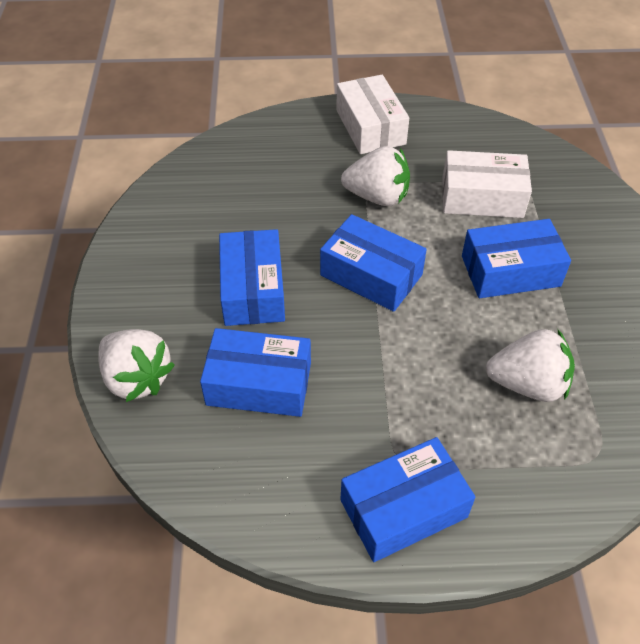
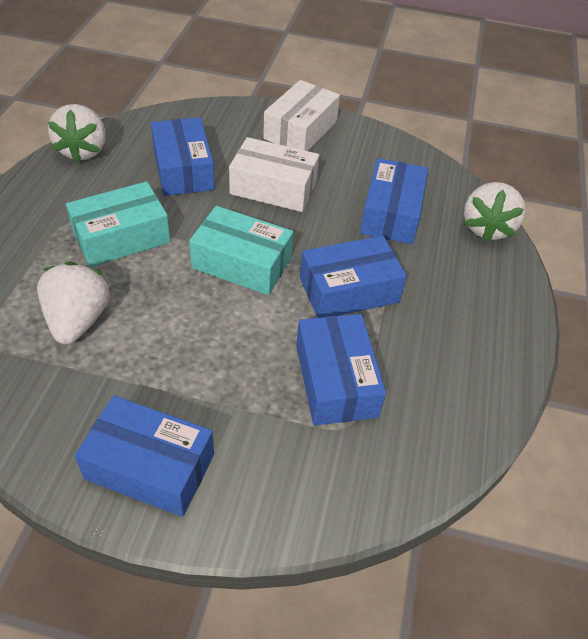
turquoise box: none = 0 -> [66,181,170,267] [189,206,293,295] = 2

